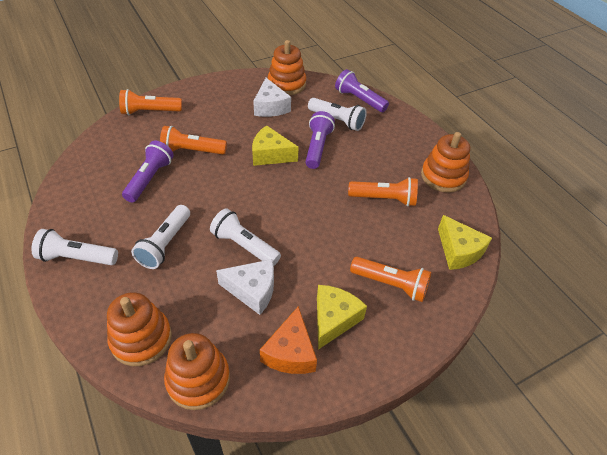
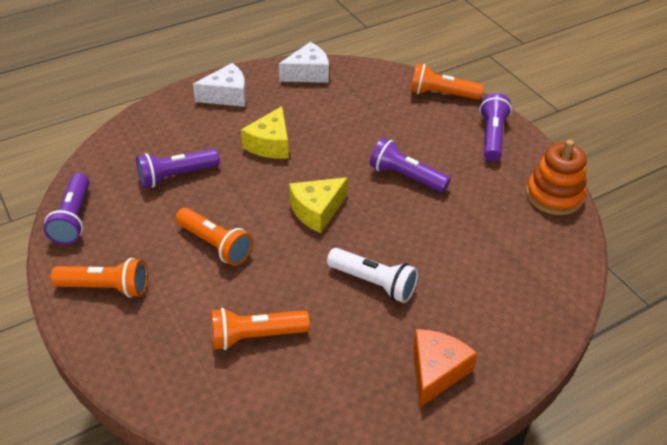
orange stacking toy: [107,292,172,366] [164,333,230,410] [268,40,306,95] [421,132,470,193] = 4 -> [526,140,587,215] = 1
purple flashlight: [122,141,174,203] [305,111,335,169] [335,69,389,112] = 3 -> [44,173,90,245] [136,149,220,188] [370,138,451,192] [479,93,512,161] = 4
white flashlight: [31,229,118,265] [131,205,190,269] [210,208,281,266] [308,98,367,131] = 4 -> [327,248,418,303] = 1
yellow cheese: [252,125,299,166] [317,285,367,350] [438,215,492,270] = 3 -> [241,106,289,159] [289,177,348,233] = 2

